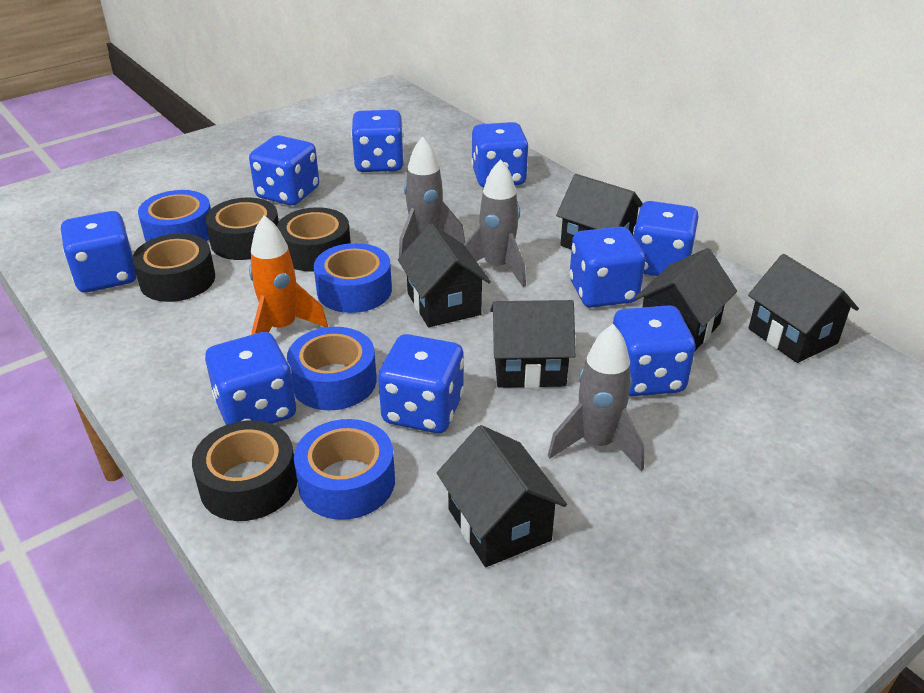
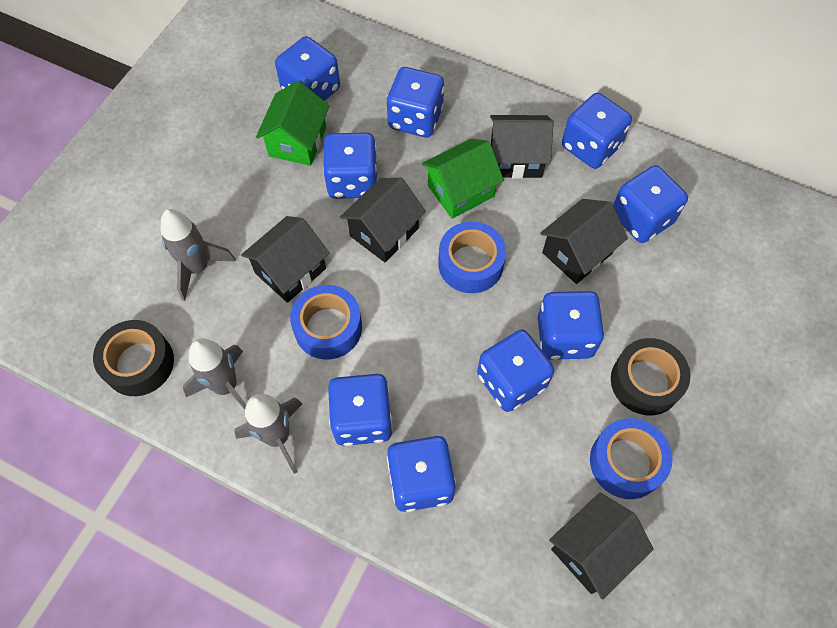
black house: [398,223,491,327] [437,425,567,567] [490,300,576,388] [556,174,643,250] [635,248,737,351] [748,254,859,363] = 6 -> [241,216,330,303] [340,178,426,262] [490,115,554,179] [540,199,628,284] [549,493,654,600] = 5
black tape: [132,234,215,302] [192,420,297,521] [205,198,279,260] [277,207,351,272] = 4 -> [93,320,174,396] [611,338,690,415] = 2
blue tape: [138,190,211,242] [287,327,377,410] [294,419,395,520] [314,243,392,313] = 4 -> [290,285,362,360] [438,222,506,293] [590,418,673,499] = 3
green house: none = 0 -> [256,81,329,166] [422,138,504,219] = 2
orange rocket: [249,215,328,335] = 1 -> none = 0

